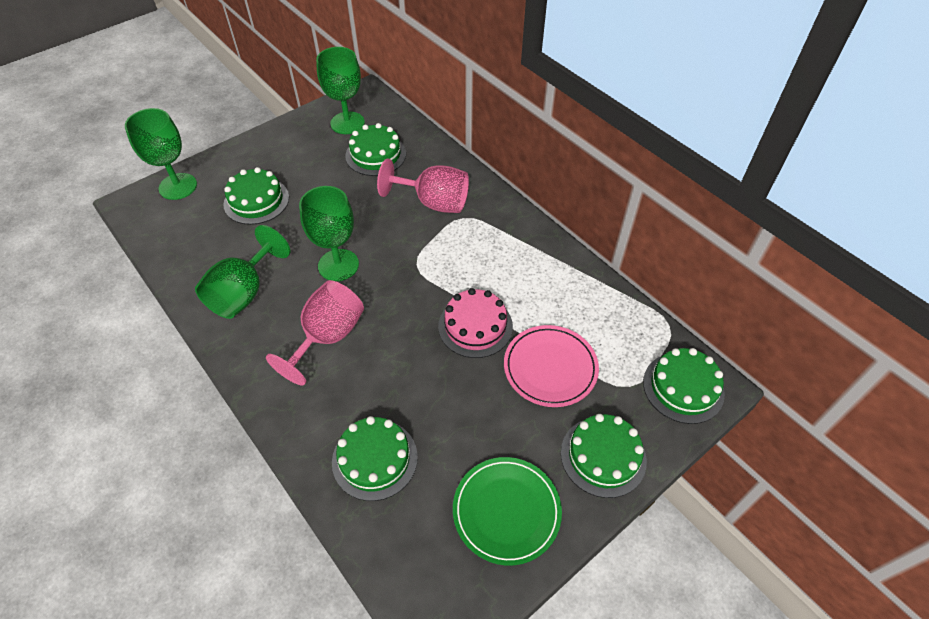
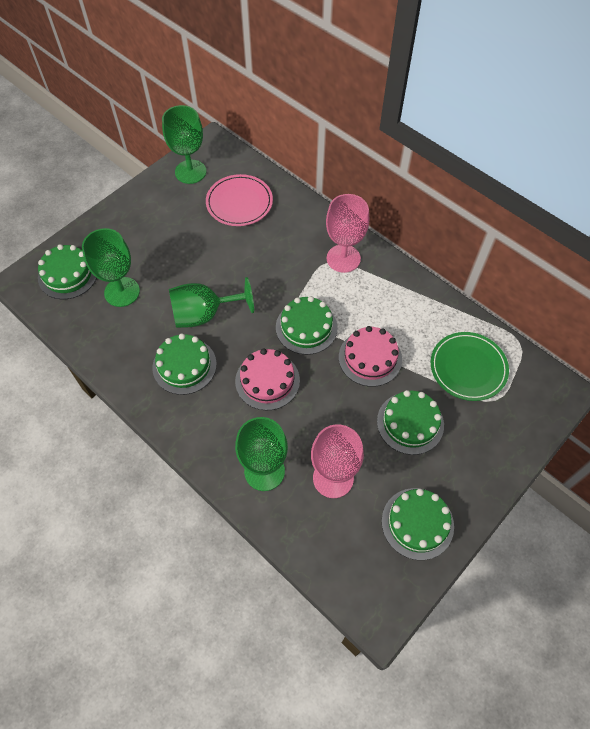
pink cake: [438,288,513,358] = 1 -> [235,348,300,410] [339,326,402,387] = 2

